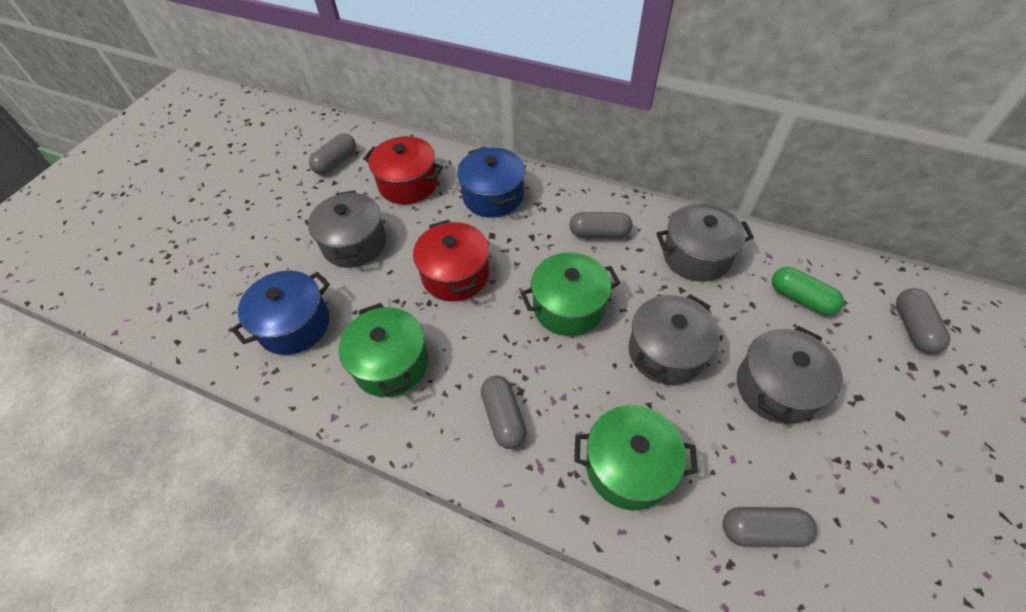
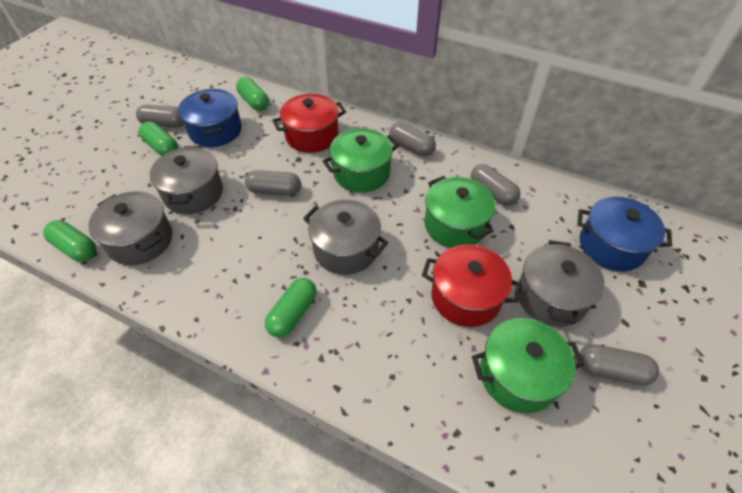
green capsule: [772,267,844,315] = 1 -> [43,220,96,262] [139,122,178,156] [236,77,269,111] [265,278,317,337] = 4

